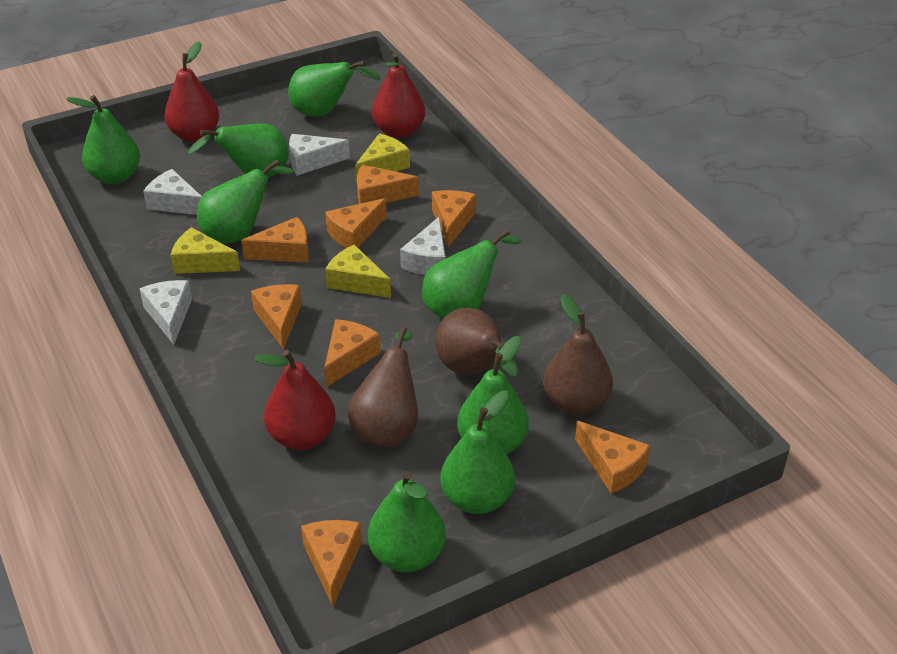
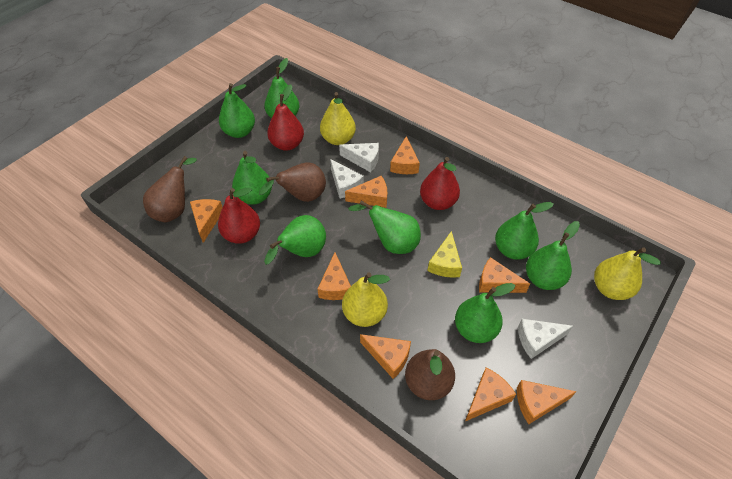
white cheese: [139,280,192,345] [143,169,202,215] [289,134,350,176] [400,217,446,275] = 4 -> [330,159,364,199] [339,143,379,173] [518,319,573,359] = 3
yellow cheese: [171,227,240,274] [325,244,391,298] [355,133,410,183] = 3 -> [428,231,462,278] = 1
yellow pear: none = 0 -> [320,92,356,145] [342,272,390,327] [594,247,661,300] = 3

